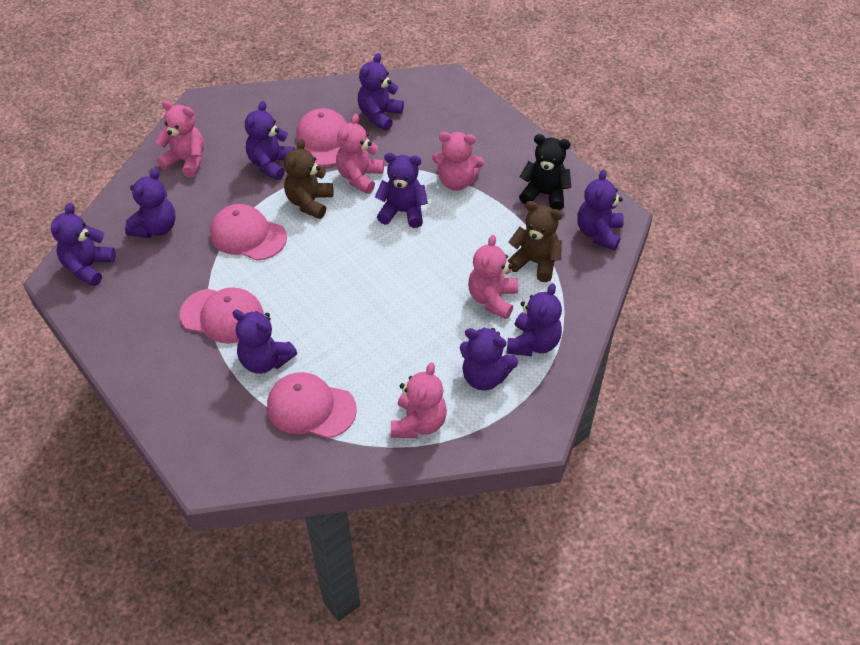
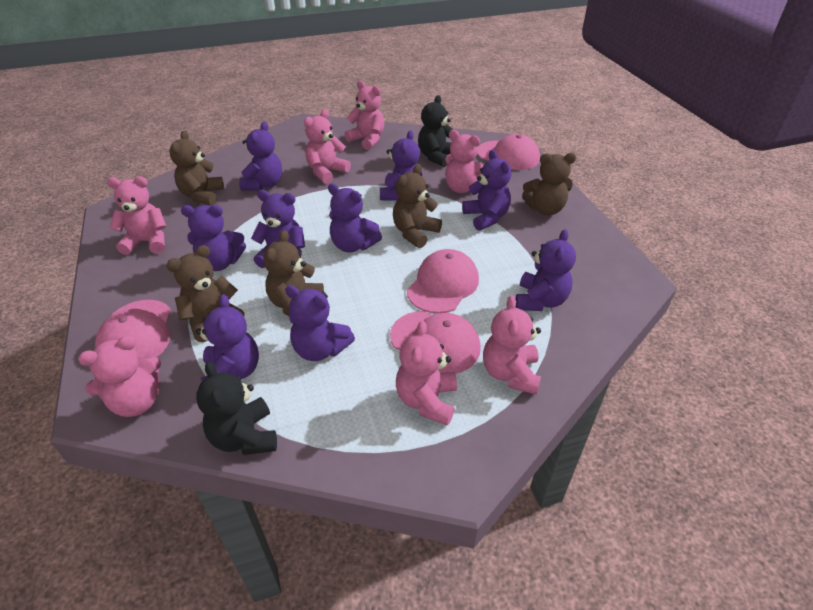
black teddy bear: [519,134,571,210] = 1 -> [196,361,277,455] [418,95,453,167] = 2
brown teddy bear: [284,139,333,219] [507,201,563,282] = 2 -> [166,245,244,342] [170,130,224,205] [263,230,324,316] [393,164,442,248] [522,153,576,215] = 5
pink teddy bear: [156,100,204,177] [336,114,384,194] [391,363,447,438] [432,132,484,191] [468,235,518,319] = 5 -> [78,336,161,417] [107,176,166,255] [304,109,351,184] [344,81,384,150] [396,321,457,426] [445,130,484,193] [483,295,541,395] = 7

